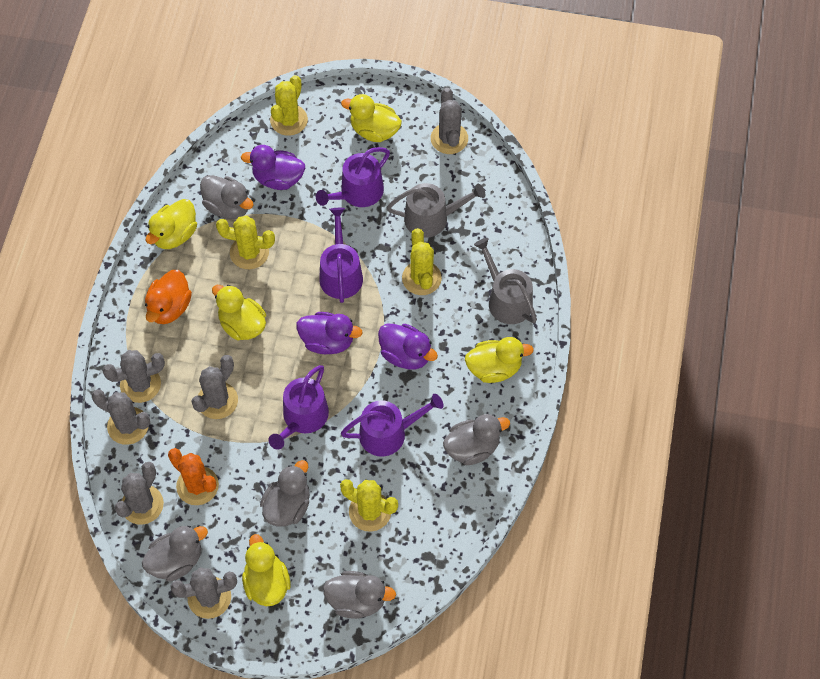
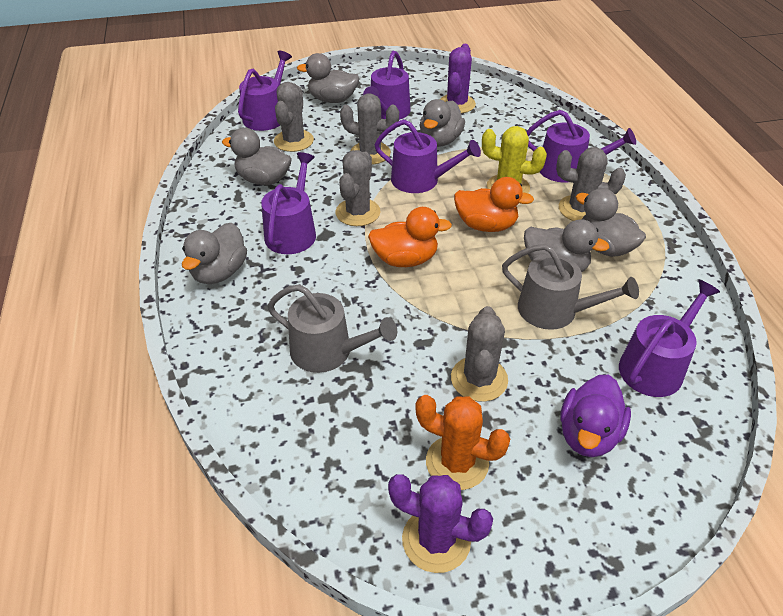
grey cactus: [92,389,150,445] [102,350,165,403] [115,462,164,525] [170,567,237,619] [191,355,238,419] [431,88,468,154] = 6 -> [274,82,314,152] [335,150,380,226] [340,93,399,165] [451,306,508,402] [556,147,626,221] = 5
grey duck: [142,525,208,581] [200,175,254,219] [260,460,310,526] [323,571,396,619] [443,414,510,465] = 5 -> [182,223,247,284] [222,128,292,185] [297,53,360,103] [420,99,465,147] [524,219,609,272] [576,188,646,257] = 6
orange duck: [145,270,192,324] = 1 -> [368,207,452,267] [454,177,534,232] = 2
purple cactus: none = 0 -> [388,474,493,573] [440,44,476,113] = 2
purple duck: [241,145,305,190] [297,312,363,354] [378,324,438,369] = 3 -> [560,375,631,457] = 1
purple watering can: [268,365,329,450] [316,147,390,207] [319,208,363,303] [341,394,444,457] = 4 -> [238,50,292,131] [261,152,316,254] [363,51,411,120] [374,119,481,193] [527,110,636,182] [619,280,720,397] = 6
yellow cactus: [216,216,275,269] [270,75,308,136] [340,479,398,532] [402,228,442,295] = 4 -> [482,126,547,193] = 1
yellow duck: [146,199,197,249] [212,285,266,340] [242,534,291,606] [341,94,402,142] [465,337,534,383] = 5 -> none = 0

